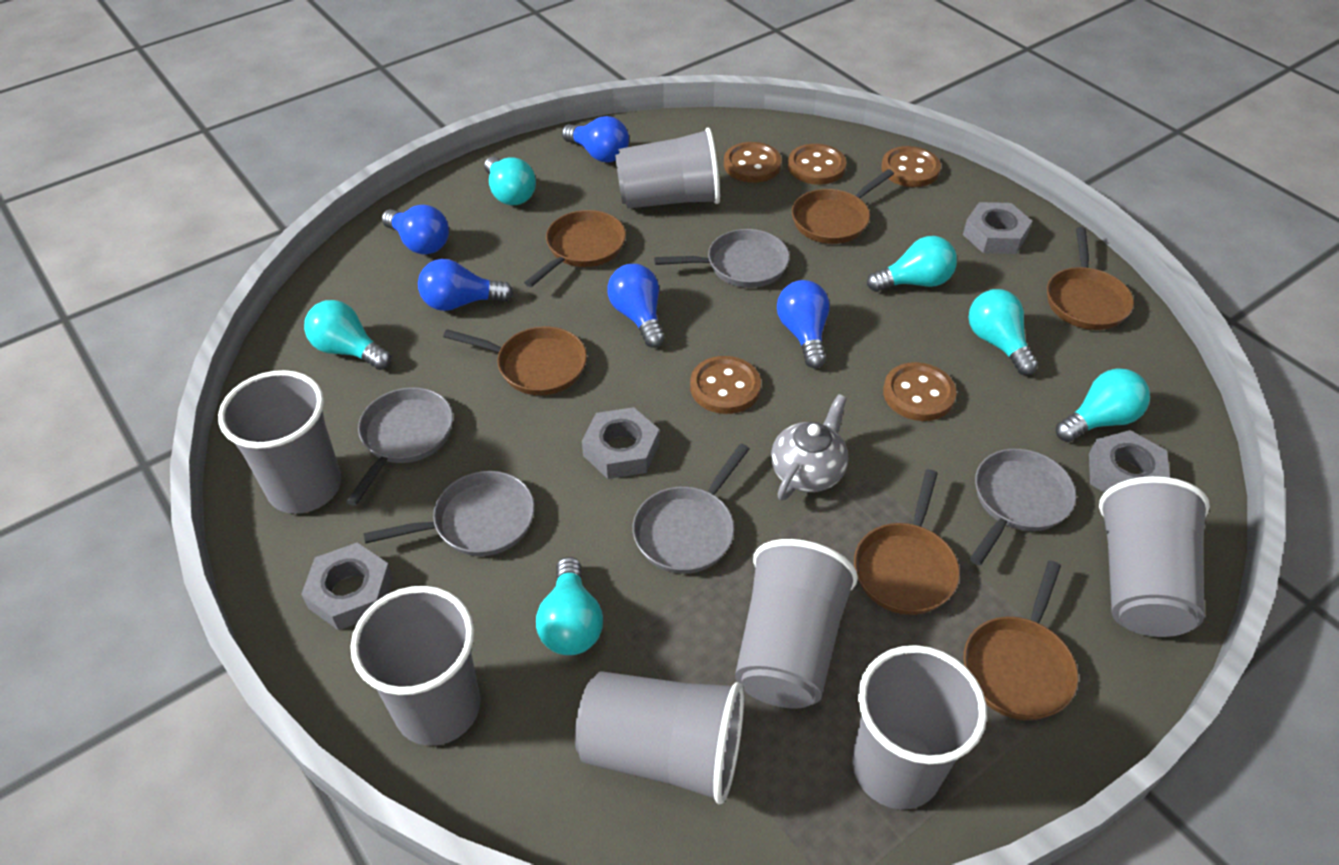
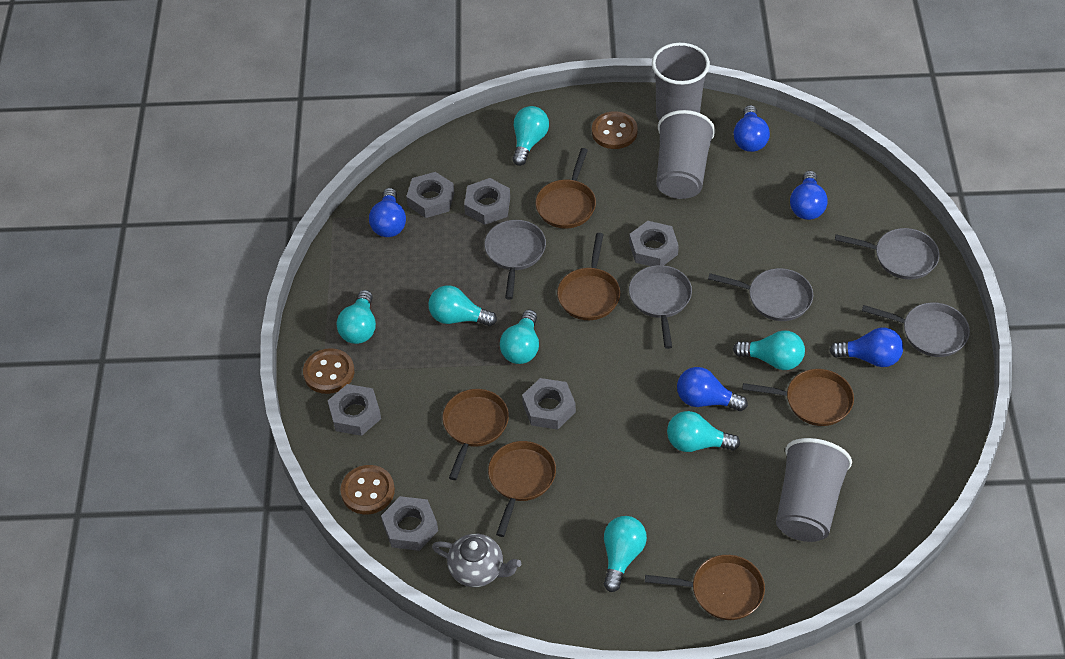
brown button: [690,356,761,414] [724,142,782,183] [788,144,846,185] [881,146,941,187] [883,362,956,421] = 5 -> [303,348,354,394] [340,465,395,514] [592,111,638,149] = 3
grey cup: [218,370,341,514] [350,586,481,746] [575,671,744,804] [615,127,720,209] [735,539,858,709] [852,645,987,810] [1099,476,1210,637] = 7 -> [652,43,710,121] [656,110,715,199] [776,438,852,542] = 3
grey nut: [301,543,393,630] [582,407,659,479] [963,202,1032,254] [1089,430,1170,492] = 4 -> [328,384,381,436] [381,496,438,551] [406,172,454,218] [464,178,510,225] [522,378,576,429] [629,221,679,266] = 6
turquoise light bulb: [304,300,391,370] [484,157,536,205] [536,557,603,655] [867,236,957,292] [969,289,1038,375] [1056,369,1150,442] = 6 -> [337,290,376,344] [428,285,497,326] [500,310,539,364] [512,106,549,166] [604,516,647,592] [667,411,740,452] [733,330,805,370] = 7

